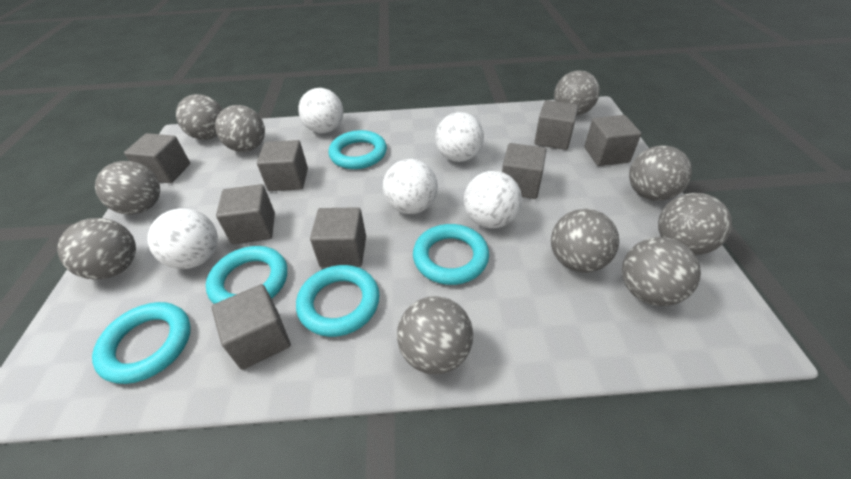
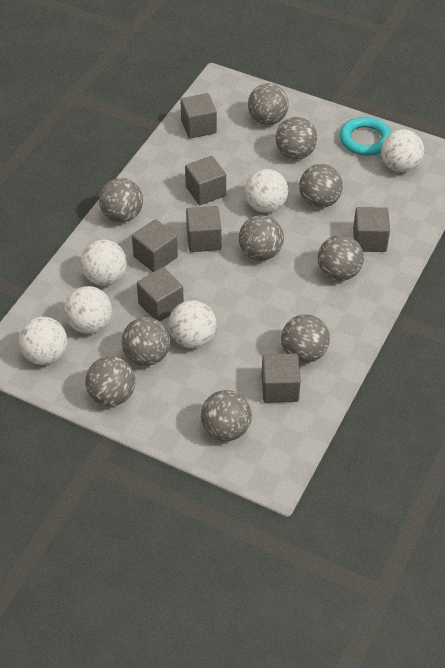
grey cube: [124,133,190,183] [211,284,291,370] [216,184,275,244] [257,140,308,191] [310,207,366,267] [502,143,546,199] [534,100,578,150] [584,115,641,166] = 8 -> [132,219,178,272] [137,267,184,321] [180,93,217,139] [185,156,226,205] [186,206,221,252] [261,353,301,403] [353,207,390,252] = 7
turquoise ring: [92,302,191,384] [206,246,287,304] [296,265,380,337] [328,130,387,169] [413,224,489,285] = 5 -> [340,117,391,156] = 1
white ball: [147,208,218,269] [298,88,343,133] [383,159,438,214] [435,112,484,162] [464,171,522,228] = 5 -> [18,317,67,365] [64,286,112,334] [80,240,127,286] [168,300,217,348] [245,169,288,213] [381,129,424,172] = 6

